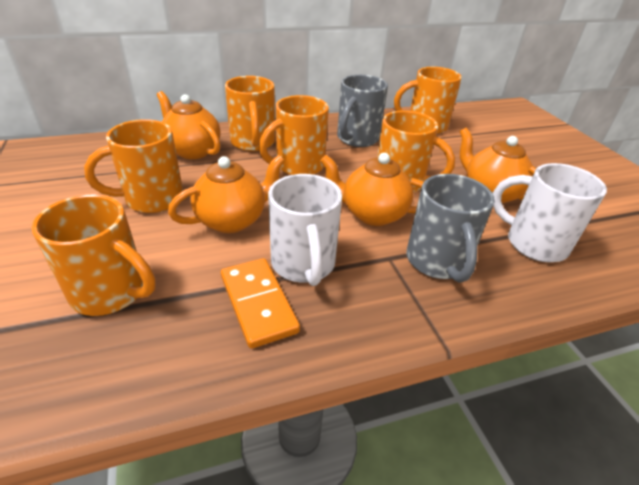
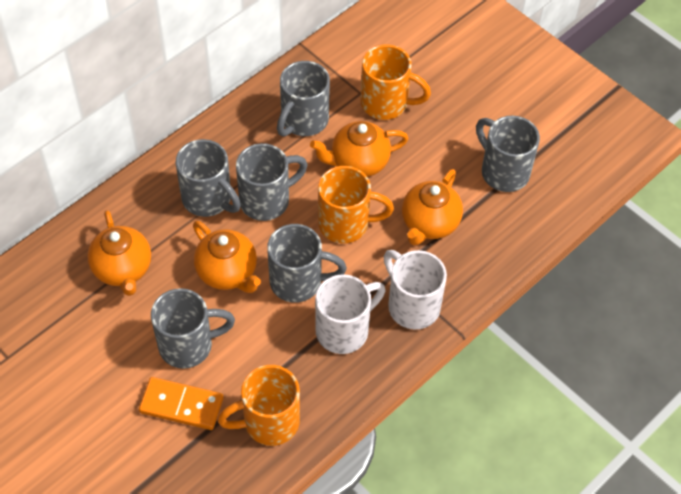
grey mug: [337,75,388,147] [406,174,495,282] = 2 -> [151,288,235,369] [176,139,241,217] [236,143,308,221] [267,224,347,303] [277,61,330,136] [476,115,540,192] = 6
orange mug: [32,194,156,316] [84,119,183,213] [225,76,275,151] [259,95,329,175] [377,110,455,193] [394,67,462,134] = 6 -> [217,365,300,446] [318,166,394,243] [360,44,431,120] = 3

